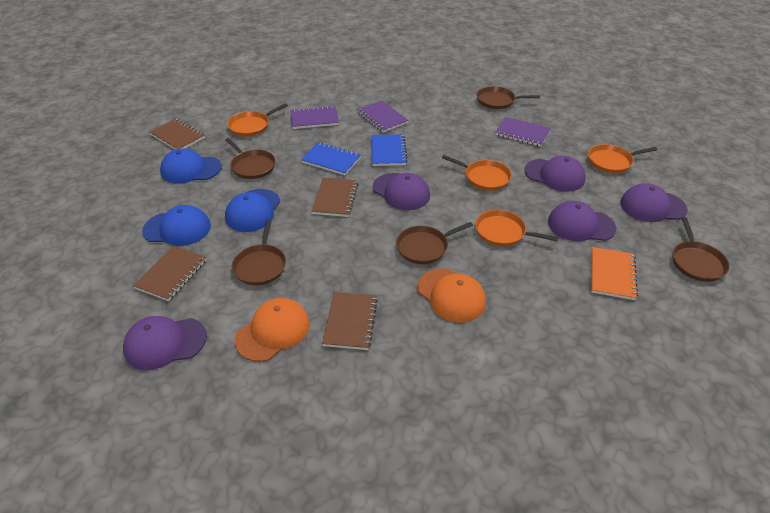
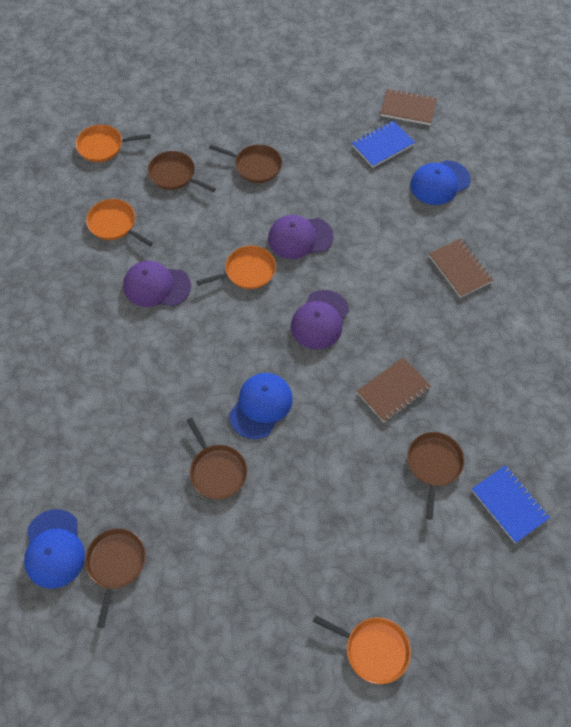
brown notebook: [133,246,206,301] [150,119,205,149] [312,178,358,217] [322,292,378,350] = 4 -> [357,357,431,422] [380,88,437,125] [429,238,493,298] = 3
orange cap: [235,298,310,362] [417,268,486,322] = 2 -> none = 0
orange notebook: [591,247,638,300] = 1 -> none = 0
purple cap: [123,316,207,370] [372,173,430,210] [524,156,586,192] [548,201,616,241] [620,183,688,222] = 5 -> [123,261,191,307] [268,215,334,259] [291,290,349,349] = 3
purple notebook: [290,106,339,129] [358,101,409,133] [495,117,551,147] = 3 -> none = 0

